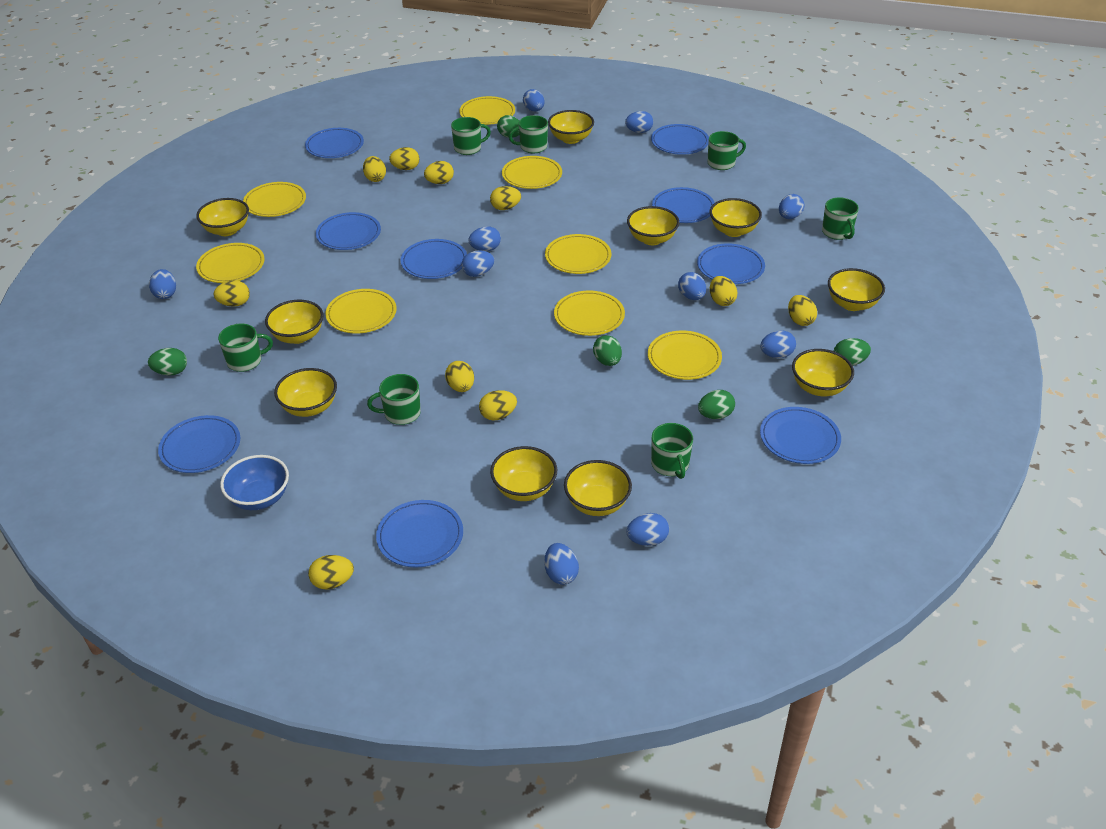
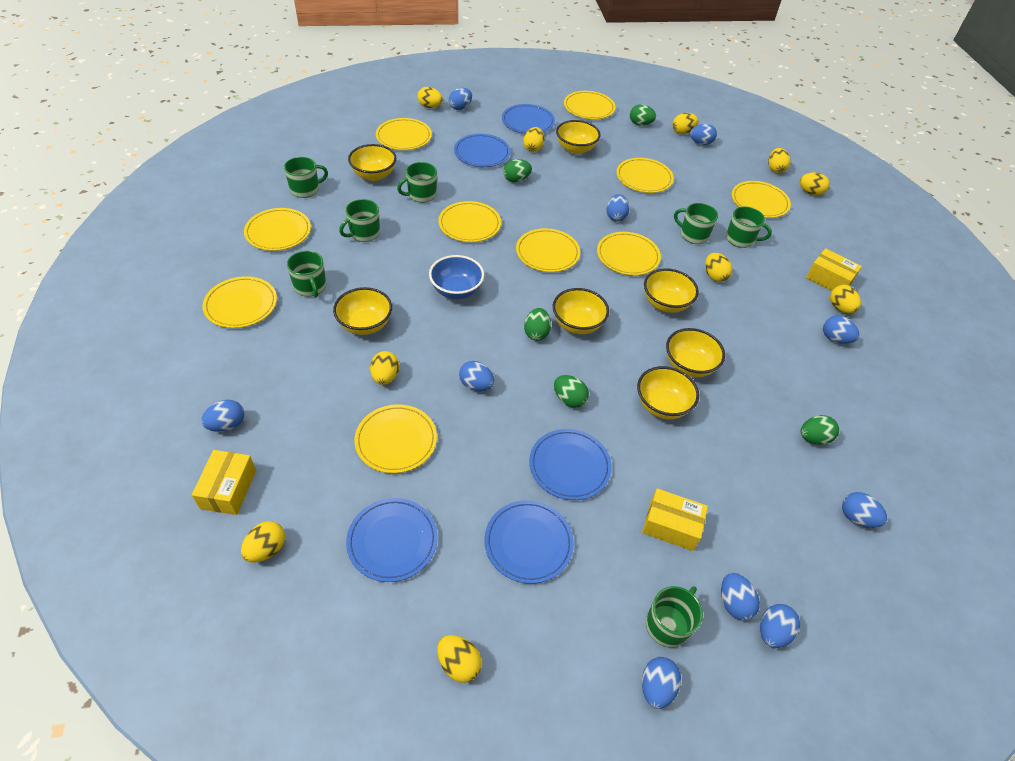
blue plate: [158,415,240,473] [305,128,364,158] [316,212,381,250] [376,500,463,567] [400,239,467,279] [651,124,709,155] [652,187,715,223] [697,243,765,284] [760,407,841,464] = 9 -> [346,498,438,582] [454,134,510,167] [484,500,574,584] [502,104,555,134] [529,429,612,500] = 5
yellow bowl: [196,198,249,236] [265,300,324,344] [274,368,337,417] [490,446,557,501] [548,110,594,144] [564,460,632,516] [627,206,679,245] [709,198,762,237] [792,349,854,396] [828,268,885,311] = 10 -> [333,287,392,335] [348,144,396,181] [553,288,609,334] [556,120,601,154] [637,366,699,419] [644,268,699,313] [666,328,725,378] = 7
yellow box: none = 0 -> [192,450,256,515] [642,488,708,551] [806,248,862,291] = 3
yellow plate: [196,243,265,283] [243,182,306,217] [325,289,397,334] [459,96,515,125] [502,156,562,189] [545,234,612,274] [554,290,625,336] [648,331,722,380] = 8 -> [202,276,277,328] [244,208,311,251] [354,404,437,473] [376,118,432,150] [438,201,501,242] [516,228,580,272] [564,91,615,119] [597,232,661,276] [616,158,674,193] [732,181,791,218] = 10

